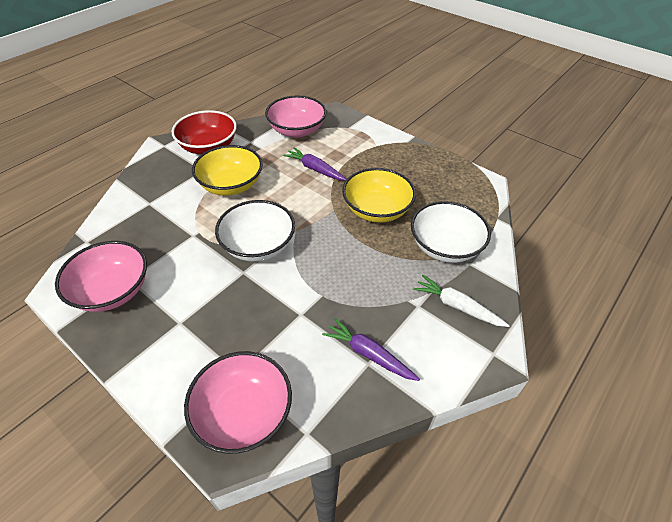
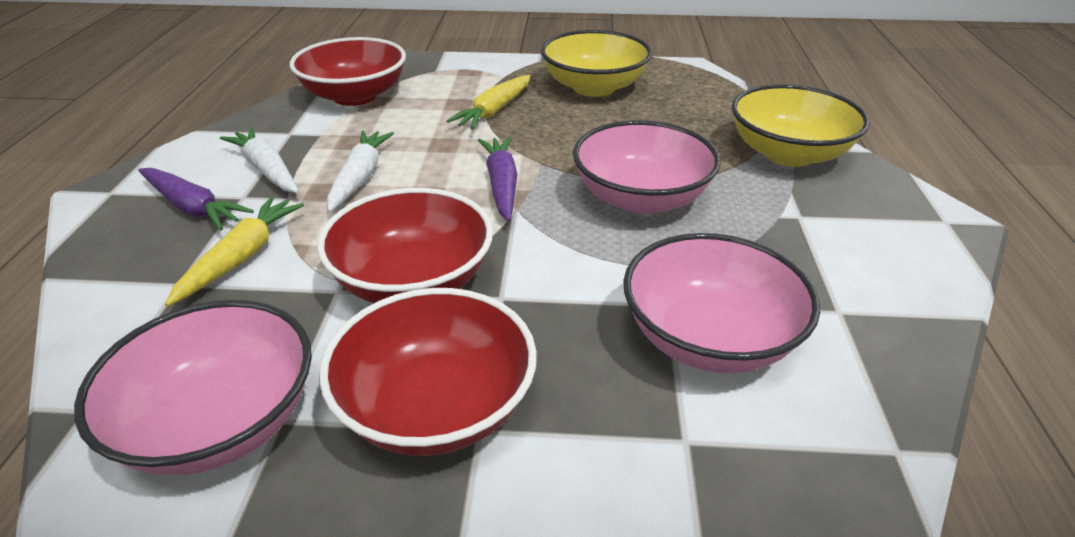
red bowl: [172,110,237,154] = 1 -> [290,37,406,106] [317,188,493,303] [319,288,537,456] = 3
white bowl: [215,200,295,262] [411,201,491,263] = 2 -> none = 0
white carrot: [413,275,510,327] = 1 -> [220,127,299,193] [327,131,394,212] = 2
yellow carrot: none = 0 -> [165,197,304,307] [446,75,531,129] = 2

